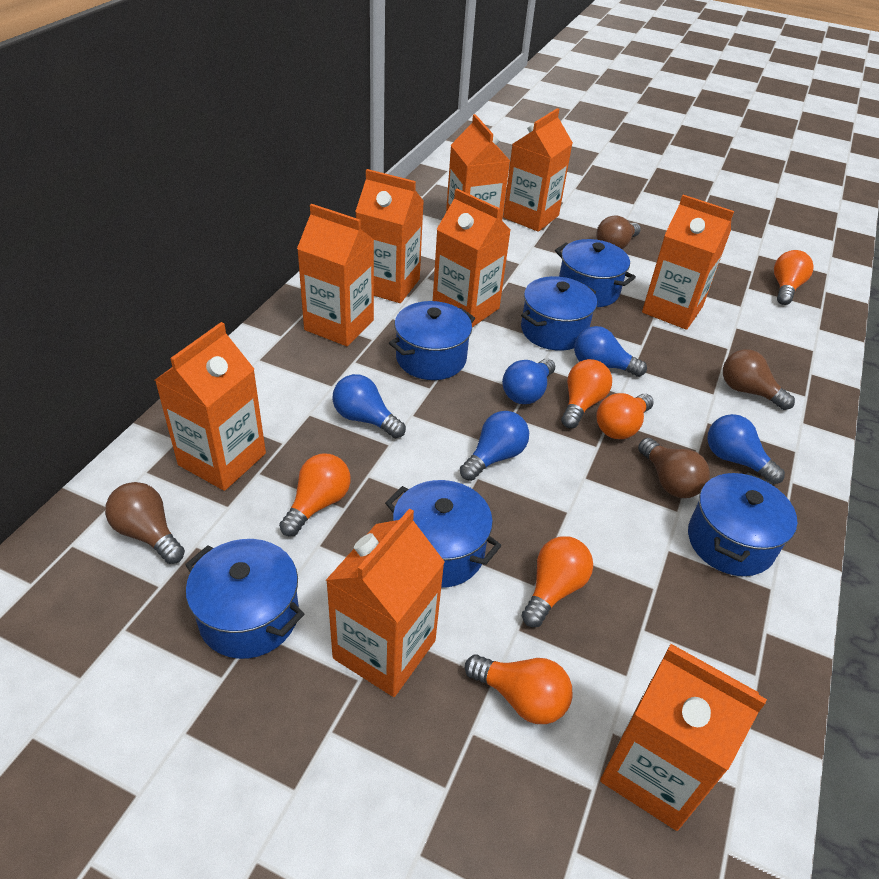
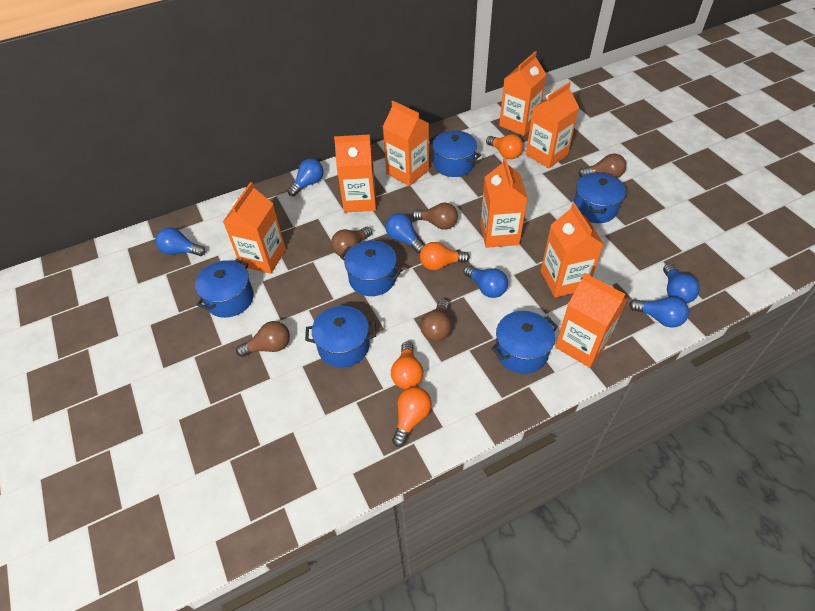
blue light bulb: [333,374,406,439] [460,411,529,481] [502,359,555,404] [574,326,647,377] [707,414,785,484] = 5 -> [155,227,206,256] [288,159,323,196] [385,213,425,253] [464,265,508,298] [629,297,689,328] [663,264,700,304] = 6
brown light bulb: [105,482,185,564] [596,215,641,249] [638,438,710,498] [723,349,795,410] = 4 -> [236,321,290,357] [331,227,372,257] [412,203,458,230] [421,299,451,342] [578,153,627,178] = 5
orange carton: [155,322,266,491] [297,204,374,346] [326,508,445,697] [355,169,424,303] [433,189,511,327] [446,114,510,220] [503,108,573,232] [600,644,767,831] [642,195,734,330] = 9 -> [223,182,286,274] [334,134,376,212] [383,101,429,186] [480,157,528,248] [499,51,547,136] [526,82,579,168] [541,203,604,297] [555,273,628,368] = 8
orange light bulb: [279,454,351,536] [465,654,573,724] [522,536,593,627] [561,359,612,428] [596,393,654,439] [774,250,814,305] = 6 -> [391,341,423,389] [392,387,432,447] [420,242,469,270] [486,134,523,159] = 4

